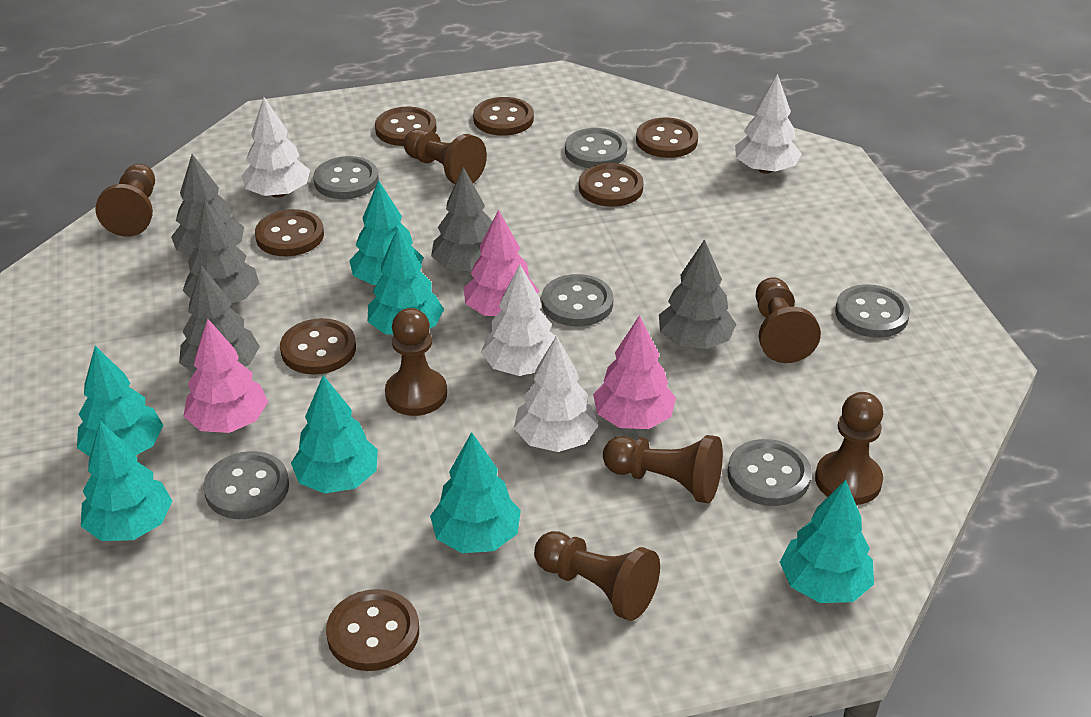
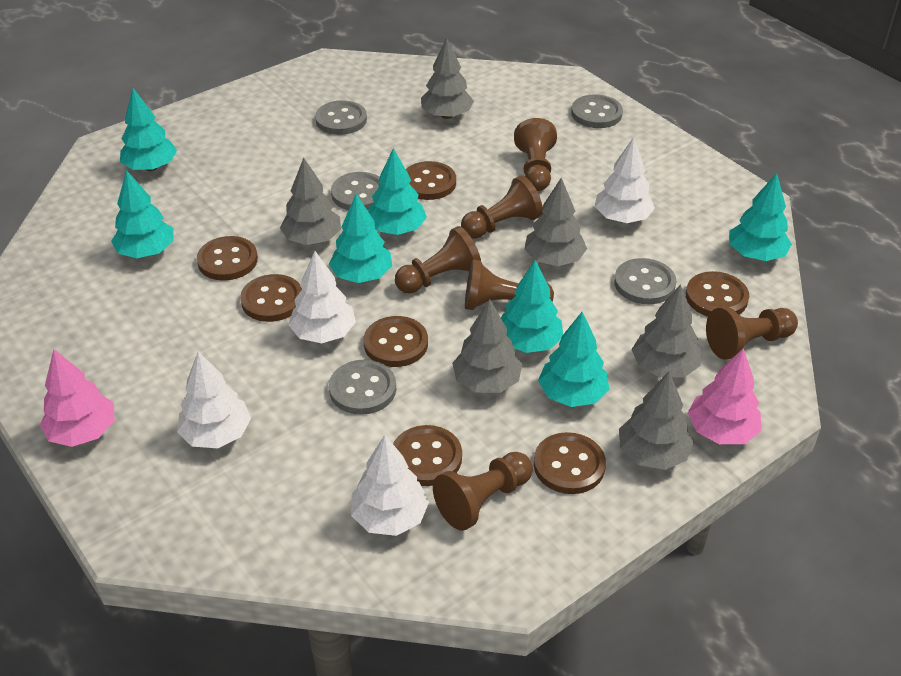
brown pawn: [95,164,155,237] [385,308,447,416] [404,129,487,184] [534,531,660,621] [603,435,723,503] [756,277,821,363] [815,392,883,505] = 7 -> [395,226,481,294] [433,452,533,531] [461,175,543,239] [465,260,554,310] [514,118,557,191] [706,307,798,360] = 6
grey button: [203,451,289,519] [313,156,379,199] [542,274,613,326] [565,128,627,168] [727,439,812,506] [835,284,910,338] = 6 -> [315,100,367,135] [329,360,396,415] [331,172,381,210] [571,94,623,128] [614,258,676,304] = 5
grey tree: [171,154,244,255] [179,266,260,373] [183,200,259,303] [431,167,492,272] [659,239,736,349] = 5 -> [280,158,341,245] [421,38,474,119] [452,299,522,393] [525,178,587,266] [619,371,694,470] [631,284,701,378] = 6
pink tree: [183,319,268,433] [464,210,539,316] [593,315,676,429] = 3 -> [40,349,115,447] [688,348,761,444] = 2

